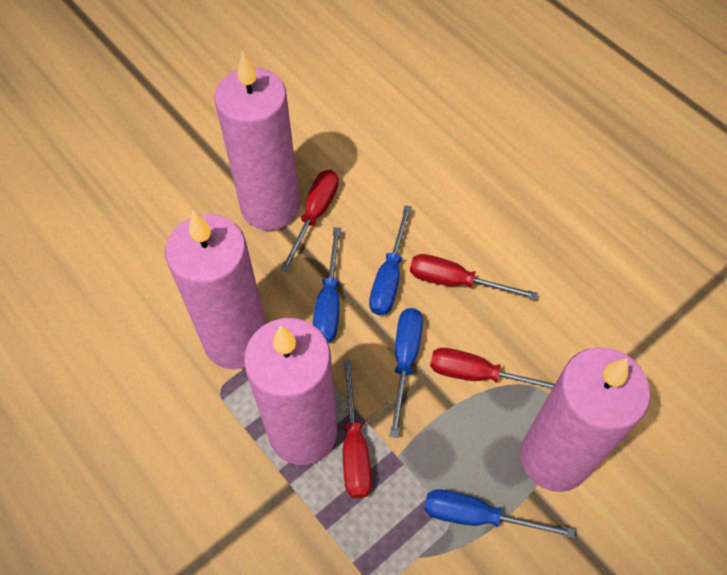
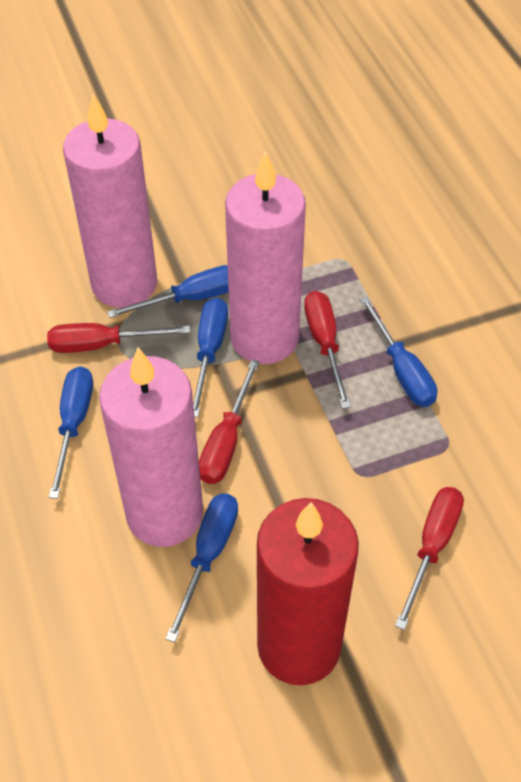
blue screwdriver: [313,227,341,343] [369,205,412,315] [390,308,423,438] [424,490,575,538] = 4 -> [49,366,93,499] [107,265,229,318] [165,494,238,643] [193,298,228,418] [359,296,437,407] = 5
pink candle: [165,211,266,369] [214,51,300,230] [244,318,337,465] [520,347,651,492] = 4 -> [63,94,157,308] [99,347,203,547] [225,151,306,364] = 3
red candle: none = 0 -> [257,498,359,685] = 1

